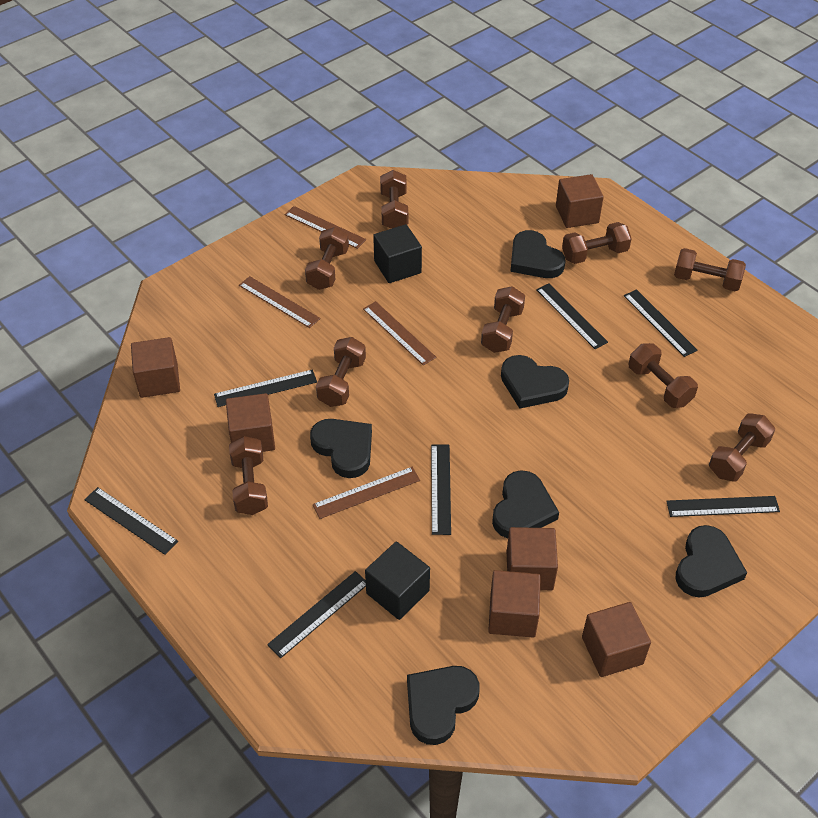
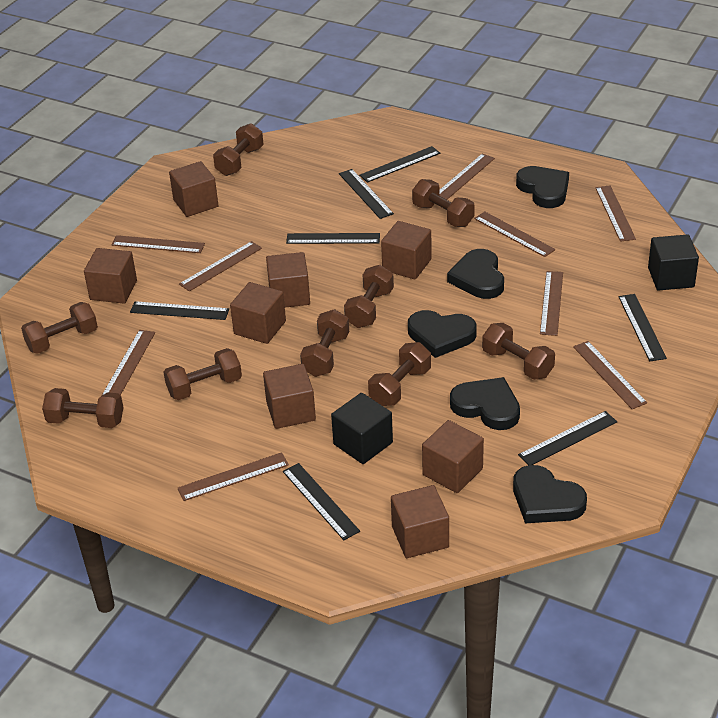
black heart: [310,419,372,478] [407,666,479,745] [492,470,559,538] [501,355,569,409] [510,230,565,278] [676,525,747,598] = 6 -> [408,310,477,358] [447,249,504,299] [450,377,520,430] [513,465,587,523] [516,166,569,208] = 5
brown cube: [131,337,180,398] [226,393,275,452] [488,570,541,638] [507,527,558,590] [556,174,604,228] [582,602,651,677] = 6 -> [84,248,137,304] [169,161,219,217] [230,282,286,344] [263,364,316,429] [266,252,310,307] [381,221,432,280] [391,485,449,558] [422,420,484,493] = 8
brown ruler: [239,276,321,328] [285,206,366,249] [313,467,420,519] [363,301,436,366] = 4 -> [102,330,155,395] [111,235,205,253] [177,452,289,501] [179,241,262,292] [439,153,495,200] [474,211,555,257] [540,271,563,336] [573,341,647,409] [595,186,636,242] = 9

